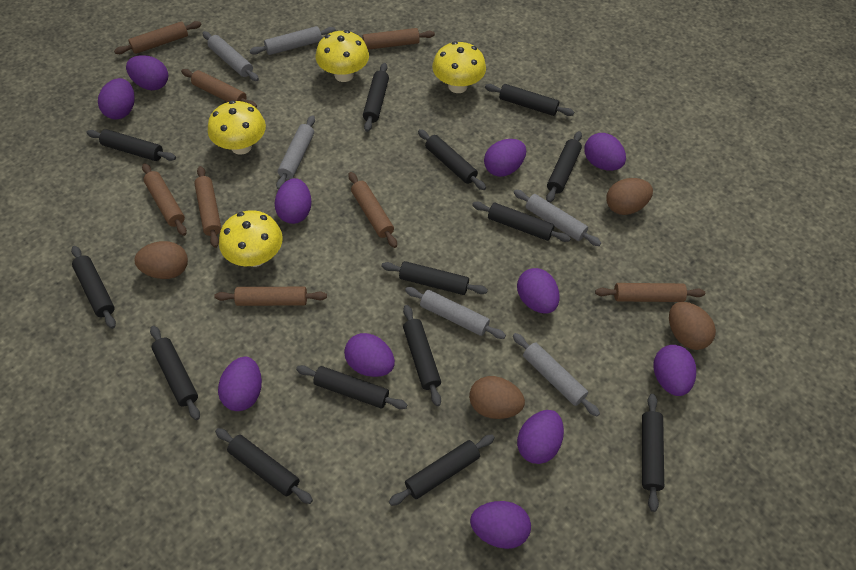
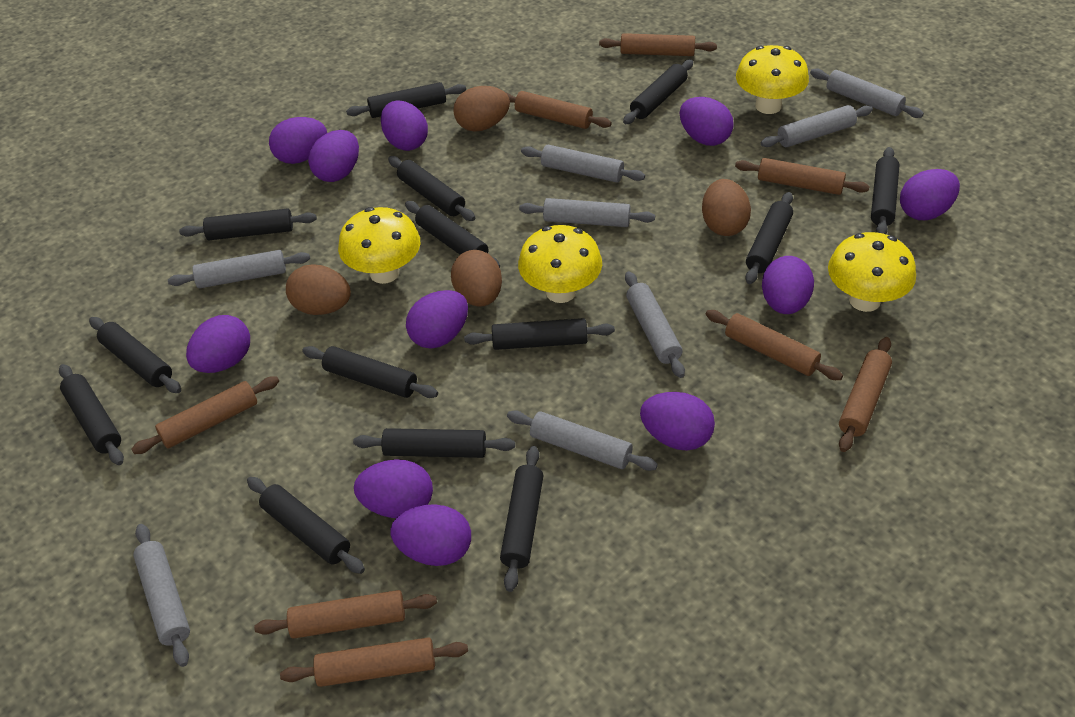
grey rolling pin: [202,31,259,81] [249,26,336,55] [276,115,315,190] [405,287,506,339] [513,190,601,246] [513,333,600,416] = 6 -> [133,524,190,667] [168,250,310,288] [507,410,658,471] [519,198,655,227] [521,145,645,183] [625,271,685,378] [761,105,873,147] [810,69,924,118] = 8

